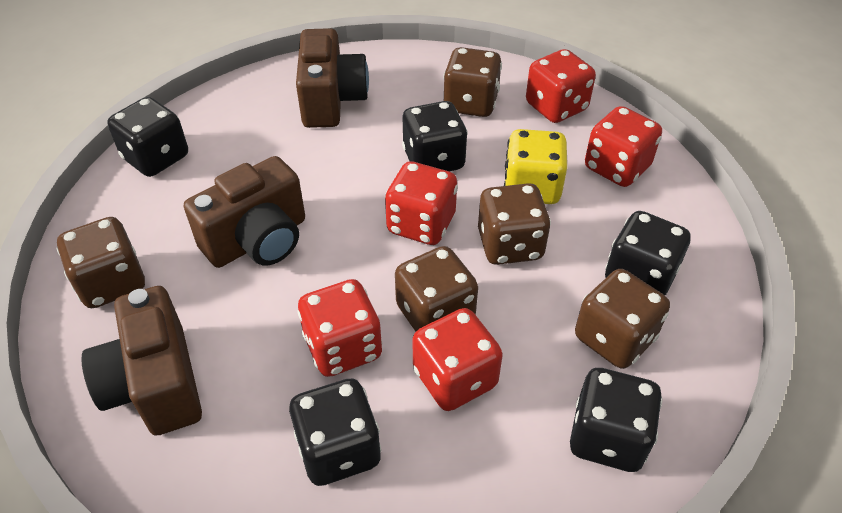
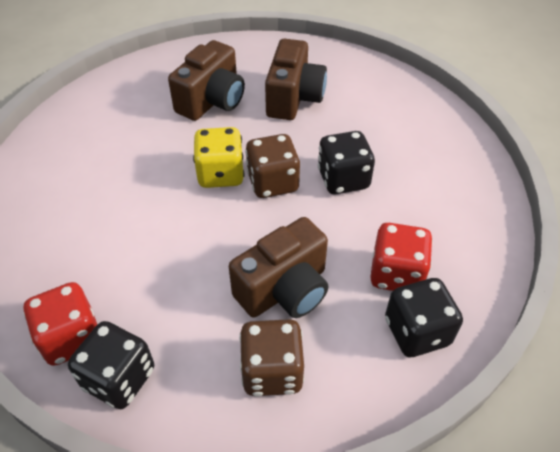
black dice: [107,97,188,177] [289,379,381,486] [402,101,468,171] [570,368,663,472] [605,211,691,296] = 5 -> [68,321,154,409] [318,131,375,194] [385,278,463,357] = 3
brown dice: [57,217,145,308] [395,246,478,332] [443,47,502,117] [478,183,551,265] [575,269,670,369] = 5 -> [239,319,304,396] [245,134,300,198] = 2
red dice: [297,279,382,377] [385,161,458,245] [412,308,503,411] [526,49,596,123] [585,106,662,187] = 5 -> [23,282,97,366] [370,223,433,291] = 2

